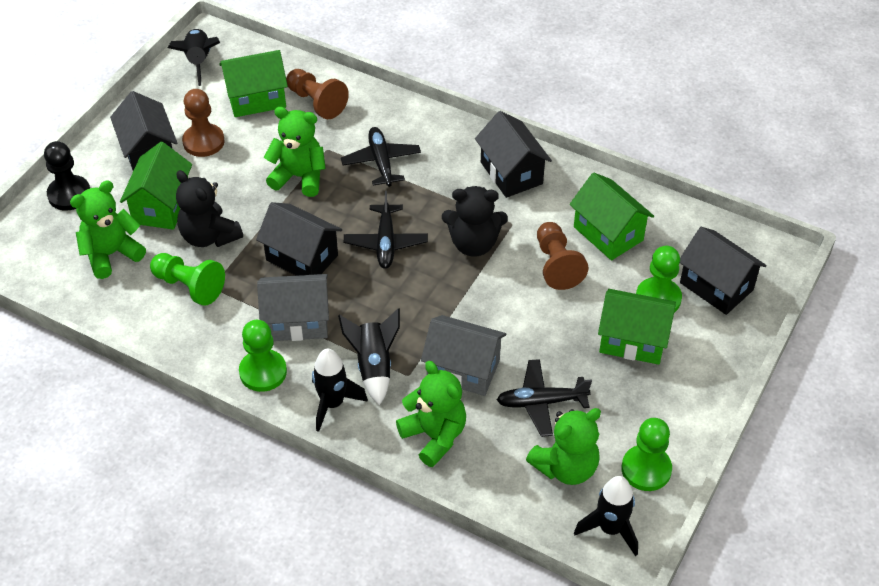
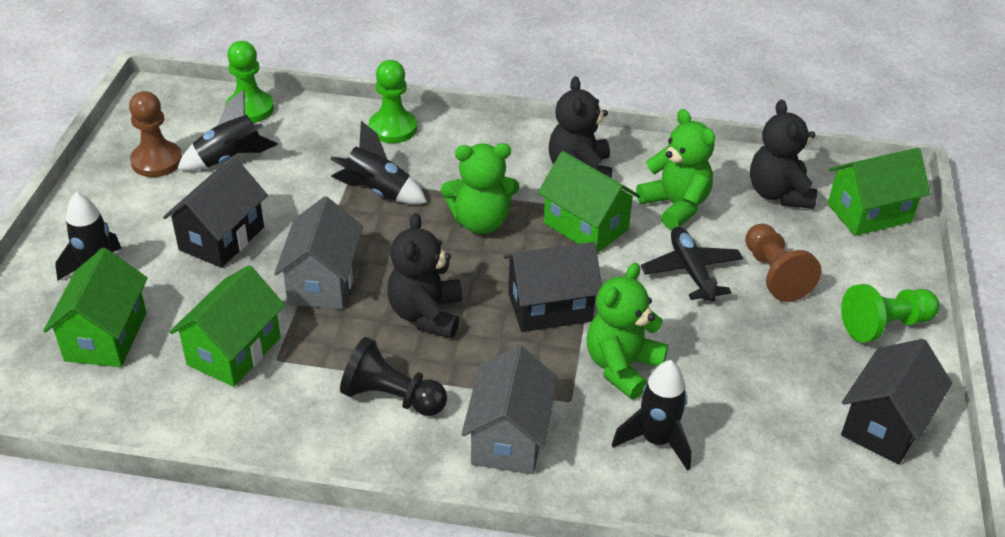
black house: [110,91,177,171] [256,202,342,276] [475,111,552,198] [680,227,767,315] = 4 -> [163,158,268,268] [504,242,602,332] [841,339,952,464] = 3
black plane: [341,127,421,187] [344,191,428,269] [497,359,592,437] = 3 -> [641,227,743,302] = 1
black teddy bear: [176,170,243,247] [442,186,508,257] = 2 -> [387,213,462,338] [549,76,612,178] [750,100,817,209] = 3
brown pawn: [182,89,225,157] [286,69,349,119] [537,222,588,290] = 3 -> [129,91,182,177] [745,224,821,302] = 2
green pawn: [150,253,225,306] [239,320,287,392] [621,418,672,491] [636,246,682,313] = 4 -> [225,41,274,123] [369,60,417,143] [841,284,940,343] = 3
green teddy bear: [70,181,146,279] [264,107,326,197] [396,361,466,467] [526,408,601,485] = 4 -> [441,143,520,234] [587,263,668,399] [636,109,715,230] = 3

